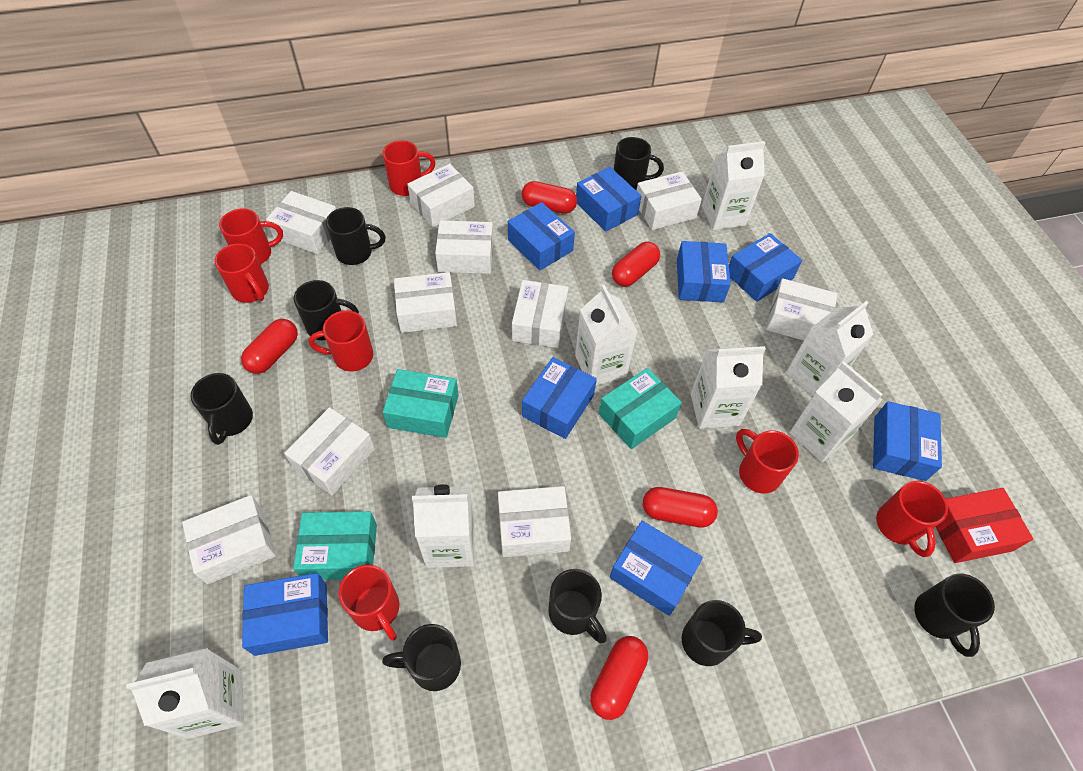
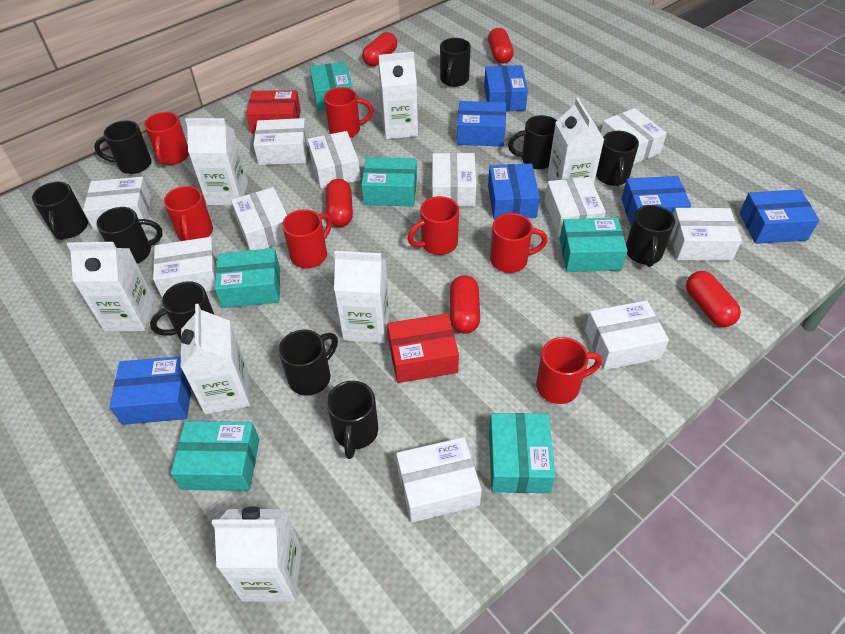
black mug: [191,373,253,445] [294,280,359,340] [326,207,386,265] [382,624,461,691] [548,569,607,643] [614,137,664,190] [682,600,762,666] [914,574,995,657] = 8 -> [32,182,88,240] [94,120,152,174] [96,207,163,264] [150,281,214,339] [279,330,338,396] [327,381,378,459] [440,38,471,87] [508,115,557,169] [596,131,639,186] [626,205,675,267] = 10
blue box: [242,573,328,656] [508,202,575,270] [522,357,597,439] [576,167,641,232] [610,521,703,616] [677,241,731,302] [729,233,802,302] [873,401,942,481] = 8 -> [110,356,191,425] [457,101,506,147] [484,65,528,112] [488,164,540,220] [621,176,691,225] [739,189,819,244] = 6
red box: [936,488,1033,563] = 1 -> [246,90,301,134] [387,314,459,383] = 2
turquoise box: [293,511,377,580] [383,369,459,438] [599,368,682,449] = 3 -> [171,421,260,491] [215,248,280,308] [310,62,352,111] [361,157,417,206] [489,413,555,493] [560,218,628,272] = 6
white box: [182,495,276,584] [266,191,336,254] [284,407,375,495] [394,272,457,333] [407,164,475,227] [435,220,493,274] [498,486,571,557] [512,280,569,348] [636,171,702,230] [766,278,837,340] = 10 -> [83,177,151,230] [153,237,218,298] [231,187,287,250] [253,118,308,165] [307,131,361,189] [396,437,482,523] [432,153,476,207] [545,177,606,237] [585,300,669,370] [601,108,667,165] [670,208,742,261] = 11

